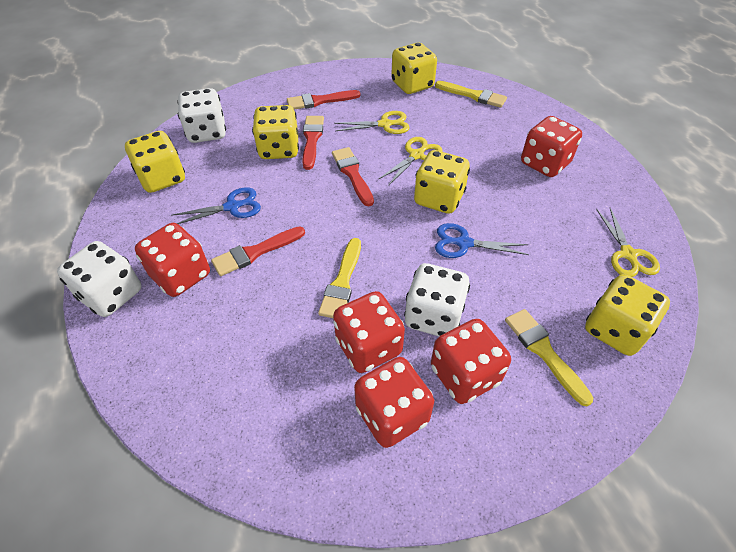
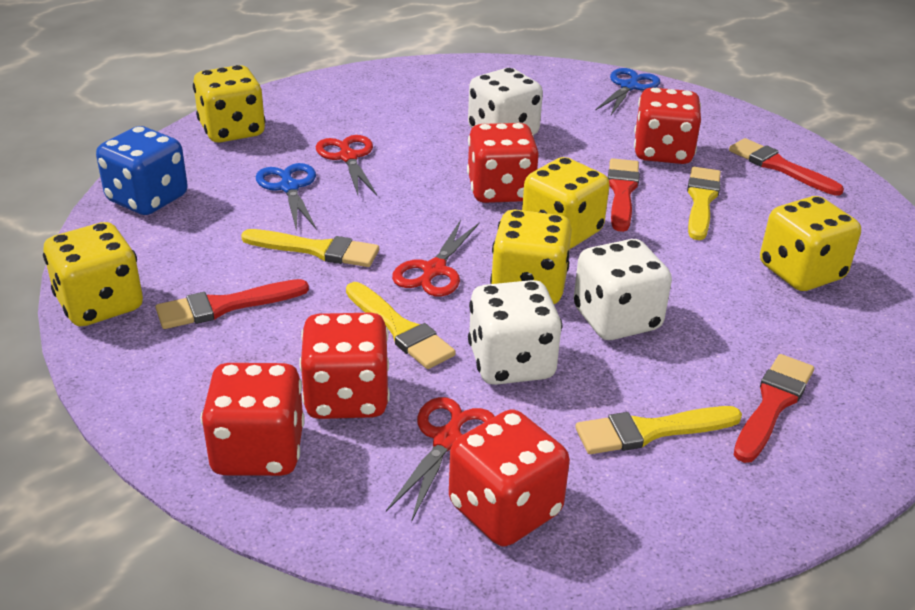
blue dice: none = 0 -> [96,126,188,215] = 1
red scissors: none = 0 -> [316,135,377,195] [386,397,495,522] [392,220,479,297] = 3
yellow brush: [318,238,361,318] [435,81,507,108] [505,309,593,406] = 3 -> [241,229,379,267] [346,282,456,369] [575,406,742,454] [687,167,721,240] = 4
yellow scissors: [334,111,410,134] [378,137,443,186] [596,208,660,277] = 3 -> none = 0

